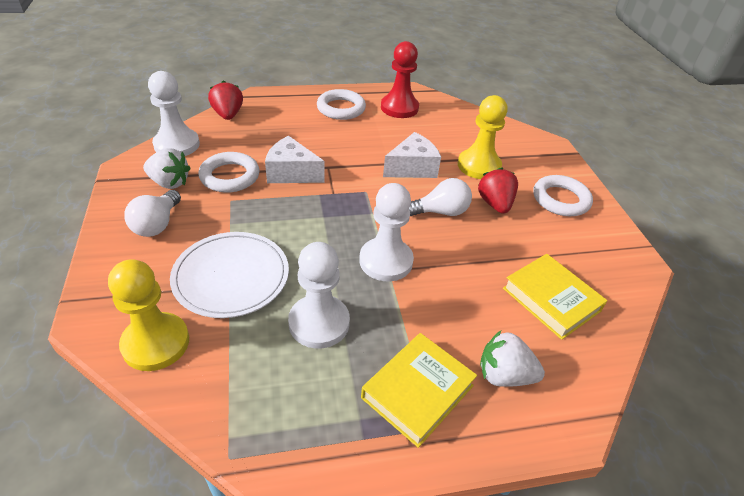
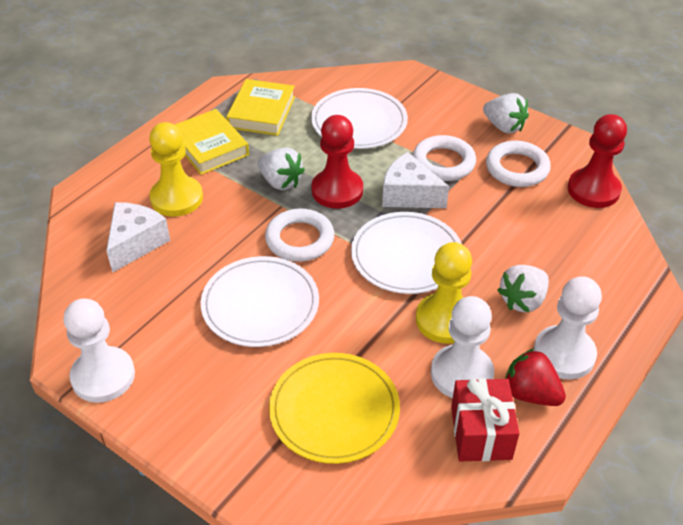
red gift: none = 0 -> [451,378,519,461] = 1
red pawn: [381,41,419,118] = 1 -> [311,115,363,209] [568,114,627,208] = 2
red strawberry: [208,80,243,120] [478,167,518,214] = 2 -> [505,348,566,406] = 1
white light bulb: [124,190,181,237] [409,178,472,216] = 2 -> none = 0
white plate: [170,232,289,318] = 1 -> [201,256,319,347] [311,88,408,149] [351,212,462,294] = 3
white strawberry: [143,148,191,189] [480,331,545,387] = 2 -> [258,147,305,190] [483,93,529,134] [497,265,549,312] = 3
yellow plate: none = 0 -> [269,353,400,464] = 1

